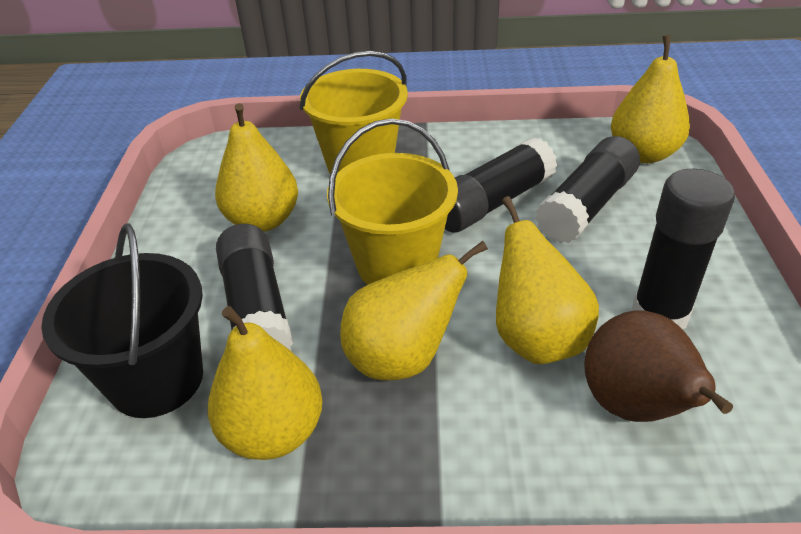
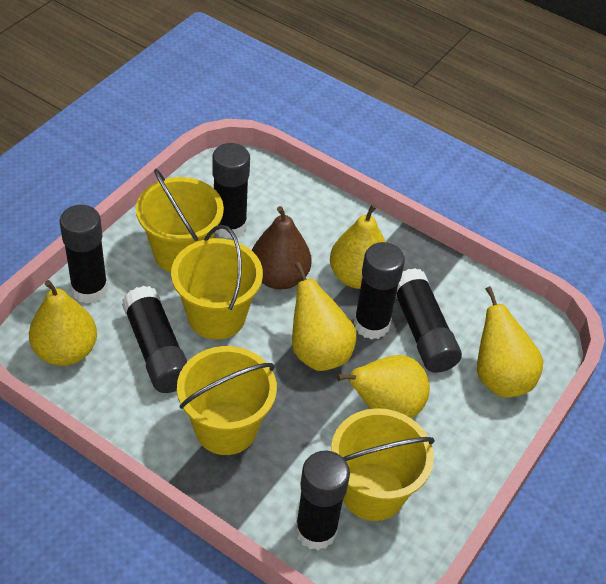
black bucket: [41,223,203,418] = 1 -> none = 0
black glue stick: [216,224,293,351] [445,137,557,232] [536,136,640,243] [632,169,735,329] = 4 -> [60,205,108,304] [122,286,187,393] [212,143,250,239] [295,450,350,550] [354,242,405,340] [396,268,462,373] = 6
yellow bucket: [300,51,408,174] [327,118,458,285] = 2 -> [136,169,224,272] [171,225,263,340] [177,346,277,455] [331,408,435,521] = 4

